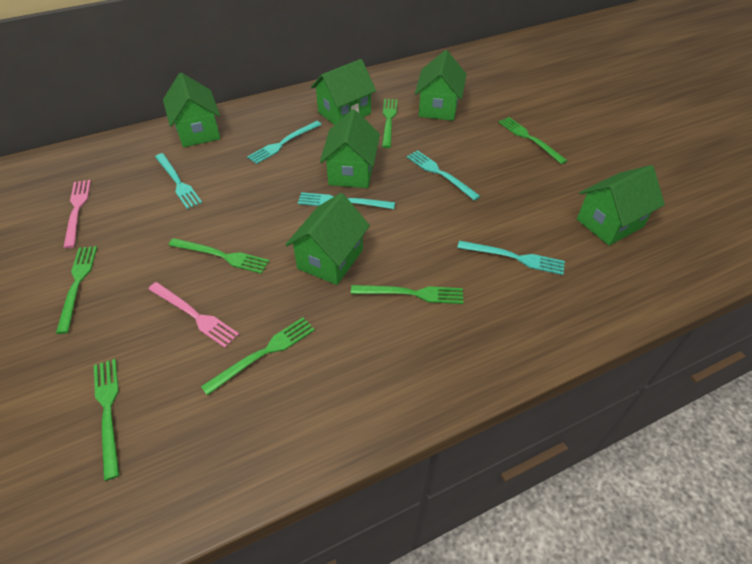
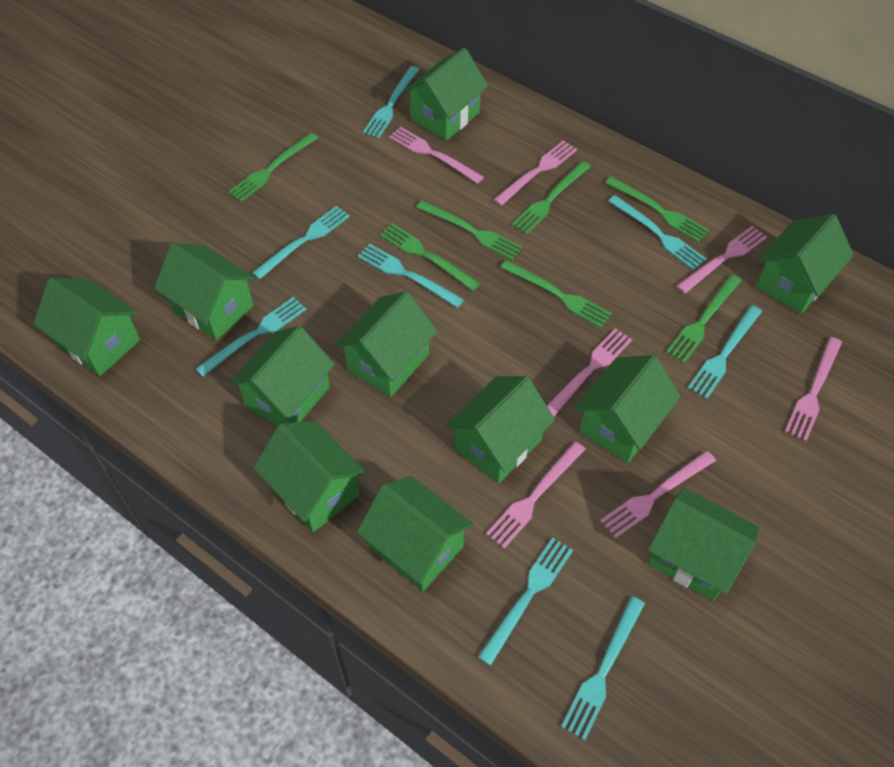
green house: [163,73,220,147] [285,193,370,285] [311,59,376,125] [320,109,380,188] [415,50,466,121] [577,165,665,246] = 6 -> [33,278,140,376] [154,243,255,340] [229,326,335,426] [254,421,366,532] [335,291,438,397] [357,476,474,591] [403,48,488,141] [446,376,555,484] [575,355,681,463] [648,487,760,601] [755,214,854,314] = 11
pink fork: [63,180,91,248] [148,282,239,348] = 2 -> [389,127,484,184] [486,442,586,549] [493,140,577,206] [547,328,632,417] [600,451,716,538] [676,226,767,294] [785,337,842,441] = 7
turquoise fork: [155,153,202,209] [247,121,322,164] [298,192,395,209] [407,150,480,201] [457,241,565,275] = 5 -> [196,297,306,377] [252,206,350,280] [358,244,464,308] [363,66,420,138] [478,538,573,666] [561,596,645,740] [608,195,706,270] [688,305,762,399] = 8

